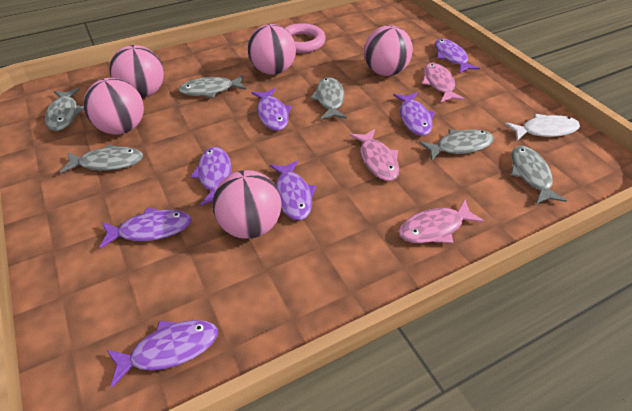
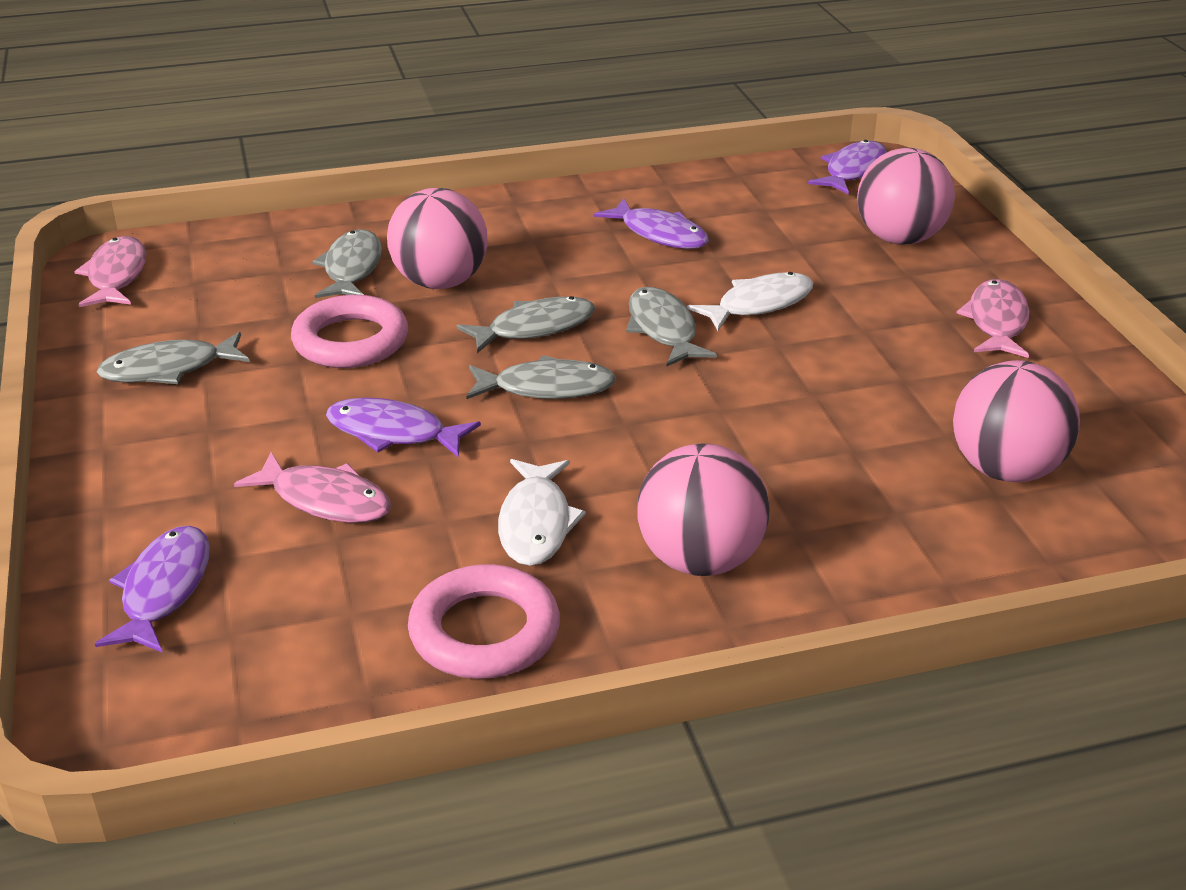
grey fish: [45,88,84,131] [60,144,143,173] [178,75,246,98] [310,77,347,120] [419,129,494,161] [511,146,567,204] = 6 -> [97,332,250,384] [312,229,382,298] [457,296,595,353] [466,355,616,399] [626,287,717,367] = 5
pink ball: [84,78,144,134] [109,45,164,98] [212,170,282,239] [248,24,296,75] [364,25,413,76] = 5 -> [387,188,488,289] [638,444,770,576] [857,148,955,245] [953,360,1080,482] = 4
pink ring: [285,23,326,53] = 1 -> [291,295,408,368] [408,564,560,679] = 2
purple fish: [99,207,192,249] [107,320,218,388] [190,147,231,206] [251,88,292,131] [270,160,316,220] [393,92,435,136] [435,39,480,74] = 7 -> [95,526,210,653] [326,398,481,458] [594,198,709,249] [808,140,887,195] = 4
white fish: [505,114,580,141] = 1 -> [498,459,586,566] [687,272,813,331] = 2

